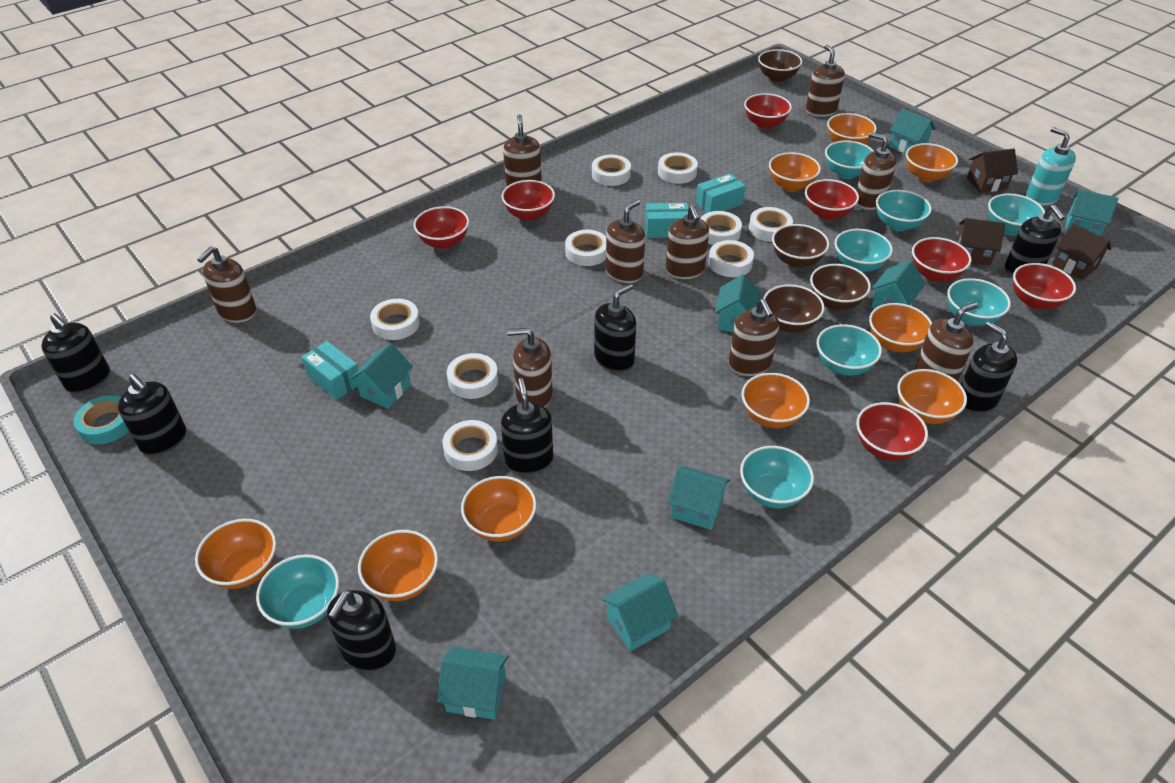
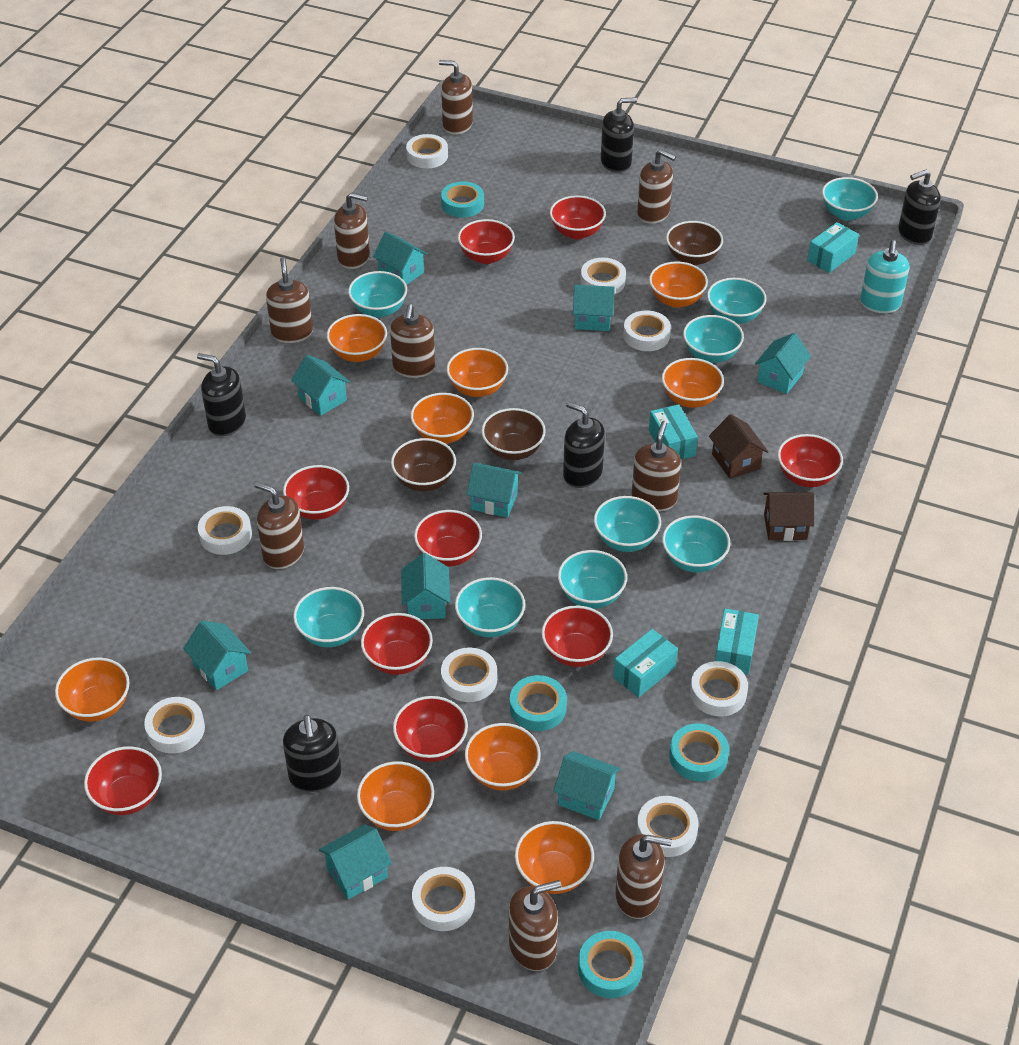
black soap dispenser: [41,313,110,394] [118,374,186,456] [327,590,396,671] [501,378,553,474] [594,284,636,372] [961,321,1017,413] [1005,205,1065,276] = 7 -> [197,353,246,437] [283,715,342,792] [563,401,605,488] [601,97,637,173] [898,170,941,245] = 5
brown bowl: [758,49,802,82] [763,284,825,332] [772,224,829,268] [810,264,871,310] = 4 -> [391,438,456,491] [482,408,546,460] [666,221,723,265] = 3
brown house: [956,218,1005,266] [967,149,1018,193] [1052,224,1111,280] = 3 -> [709,414,768,479] [763,492,814,541] = 2
red bowl: [414,206,469,249] [502,180,555,221] [744,93,792,129] [805,179,859,220] [856,402,928,461] [912,237,971,282] [1013,263,1076,309] = 7 -> [84,746,162,815] [283,465,349,520] [361,613,433,675] [393,696,468,762] [414,510,482,567] [458,219,515,264] [542,605,613,667] [550,195,606,239] [778,434,843,487] = 9
turquoise bowl: [256,554,339,629] [740,446,814,508] [817,324,882,376] [825,140,874,179] [834,229,893,273] [876,190,932,231] [947,278,1011,326] [988,193,1045,235] = 8 -> [293,587,364,647] [348,271,407,318] [455,577,525,637] [558,550,627,609] [594,496,661,552] [662,515,730,572] [683,315,744,363] [707,278,767,324] [822,177,878,221] = 9
turquoise box: [301,341,359,400] [645,203,688,238] [696,173,746,213] = 3 -> [613,629,678,697] [649,404,698,460] [715,609,759,675] [807,222,859,273] = 4
turquoise house: [350,343,413,408] [437,647,509,720] [601,574,678,651] [668,466,730,530] [715,274,762,332] [871,260,926,309] [889,109,936,154] [1065,189,1119,236] = 8 -> [183,620,251,690] [291,355,350,416] [319,824,392,899] [373,231,428,285] [401,553,450,619] [467,463,522,518] [553,751,621,820] [573,285,615,331] [755,333,811,394] = 9
turquoise tape: [73,395,129,444] = 1 -> [441,181,484,218] [510,675,567,731] [578,931,643,998] [669,723,729,782] = 4

